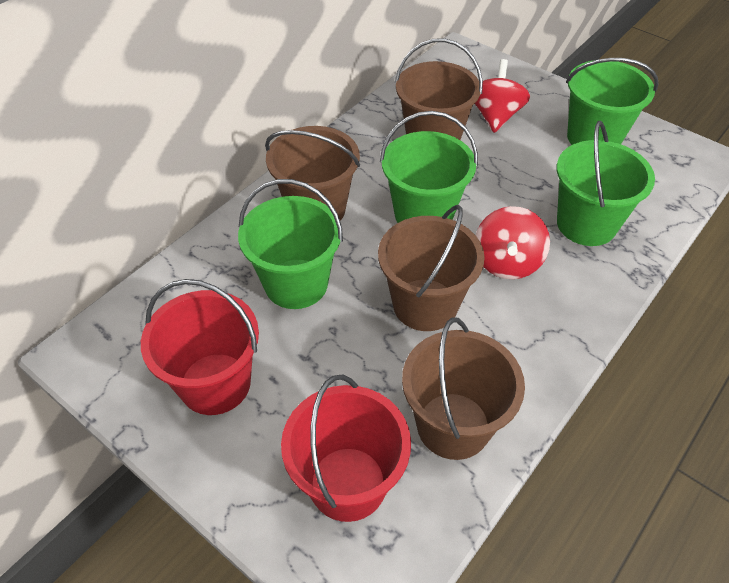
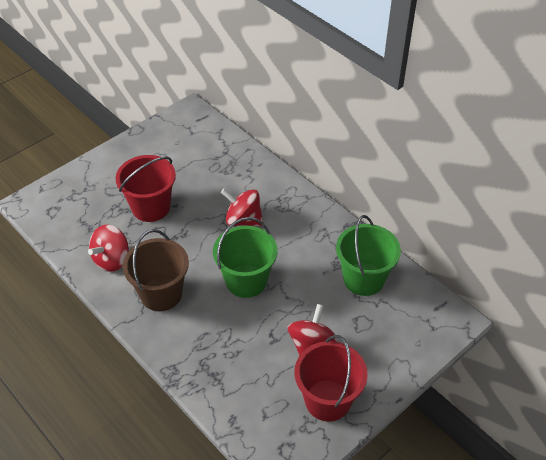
brown bucket: [265,126,360,220] [378,205,485,331] [395,38,483,140] [402,317,525,460] = 4 -> [123,229,189,311] = 1
green bucket: [238,179,343,309] [380,111,478,223] [557,121,655,246] [566,58,658,145] = 4 -> [213,217,277,298] [336,215,401,296] = 2
red spinning top: [475,59,530,133] [476,206,550,279] = 2 -> [88,225,129,272] [221,188,263,226] [288,304,338,356] = 3

